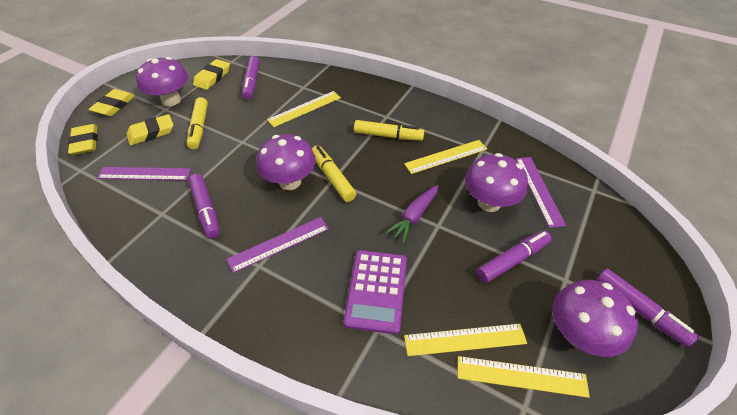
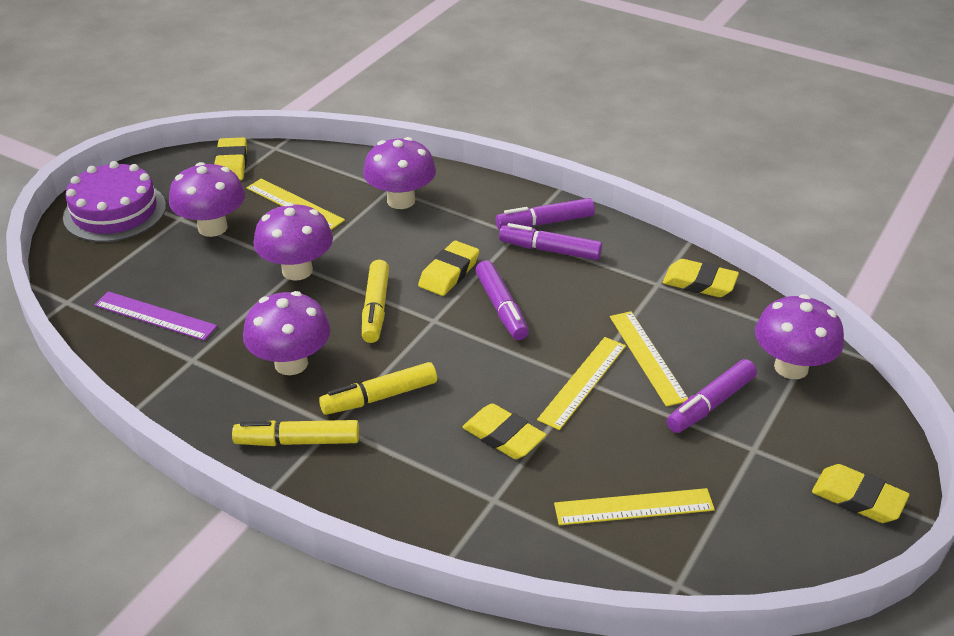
purple cake: none = 0 -> [63,161,166,242] = 1
purple calculator: [343,250,407,334] = 1 -> none = 0
purple carrot: [385,185,439,243] = 1 -> none = 0
purple mushroom: [136,57,188,106] [256,134,316,190] [465,153,528,212] [553,280,638,357] = 4 -> [169,162,245,237] [243,291,330,375] [254,202,333,280] [363,137,436,209] [755,294,844,379] = 5
purple ruler: [97,167,191,181] [227,217,329,273] [516,157,566,228] = 3 -> [94,291,217,341] = 1
yellow eraser: [68,124,98,155] [88,89,135,116] [127,114,173,146] [193,59,230,90] = 4 -> [214,137,247,180] [418,241,479,296] [462,403,546,459] [663,259,739,297] [812,464,910,523] = 5

